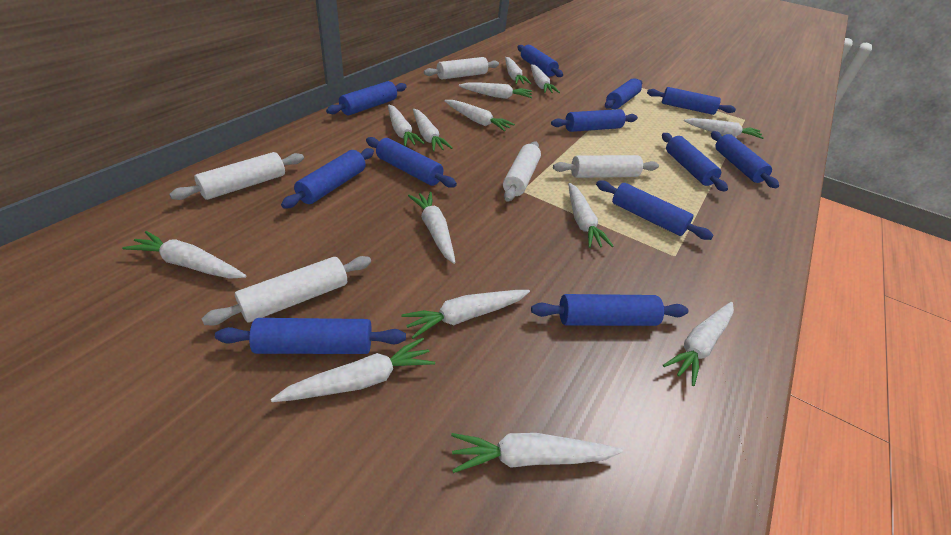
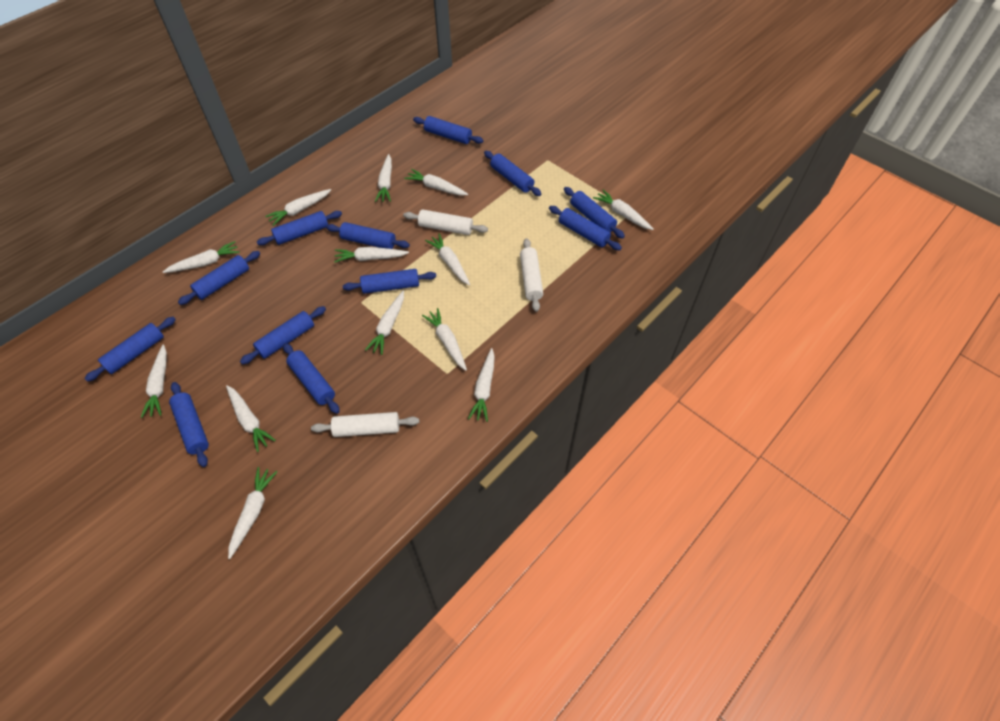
white carrot: [122,231,247,279] [271,338,435,402] [388,104,425,146] [401,290,530,339] [408,192,456,264] [413,109,453,152] [444,100,515,131] [451,433,623,473] [459,83,532,99] [505,57,531,84] [531,64,560,93] [568,183,613,248] [663,302,734,386] [684,118,764,139] = 14 -> [141,345,167,418] [163,241,240,273] [226,385,276,452] [228,467,278,559] [265,189,331,226] [334,247,409,263] [365,291,404,355] [375,154,392,202] [404,169,468,196] [422,308,467,371] [425,234,470,285] [468,348,495,422] [593,190,654,230] = 13
white rolling pin: [169,152,304,200] [202,256,371,325] [424,57,499,80] [503,141,541,202] [553,155,659,178] = 5 -> [311,412,419,437] [403,209,488,235] [520,238,543,312] = 3

